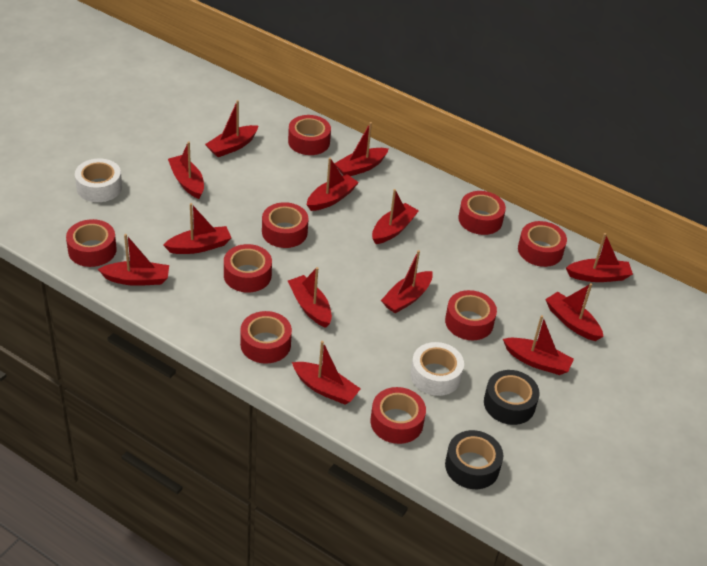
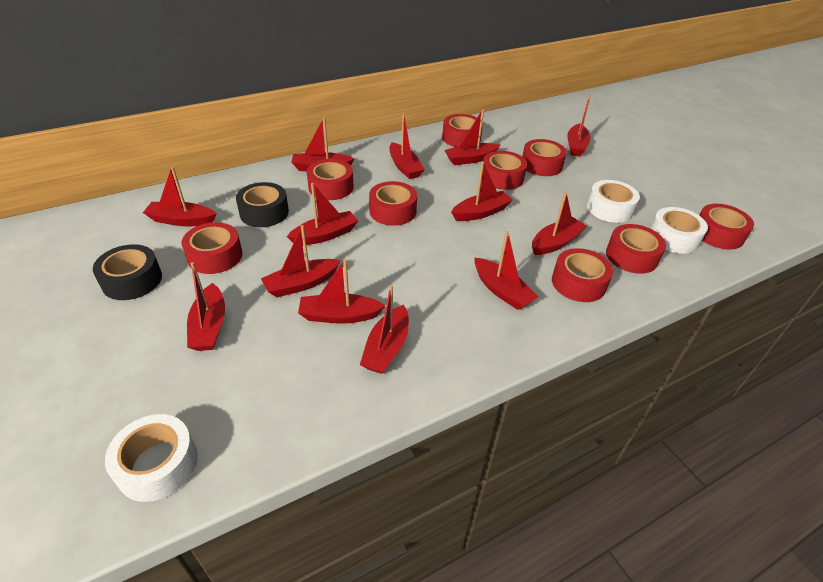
white tape: [75,159,122,202] [410,342,464,396] = 2 -> [105,414,198,502] [587,180,640,223] [650,207,708,254] = 3

